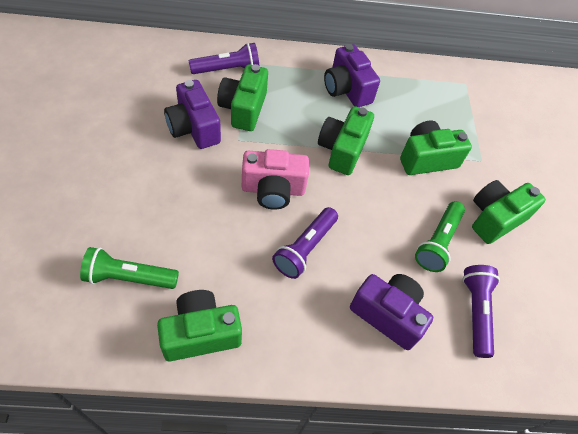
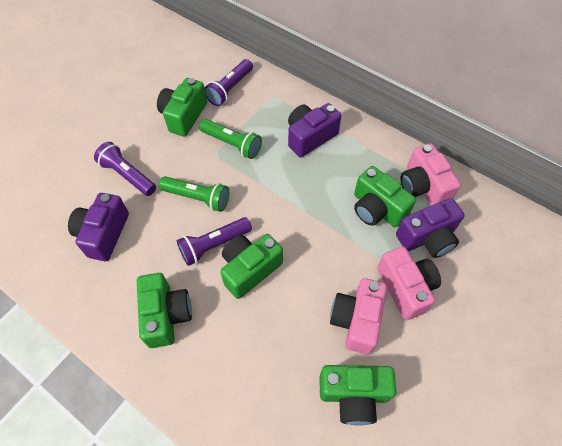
pink camera: [242,149,309,210] = 1 -> [330,278,387,355] [377,247,441,320] [401,143,461,206] = 3

